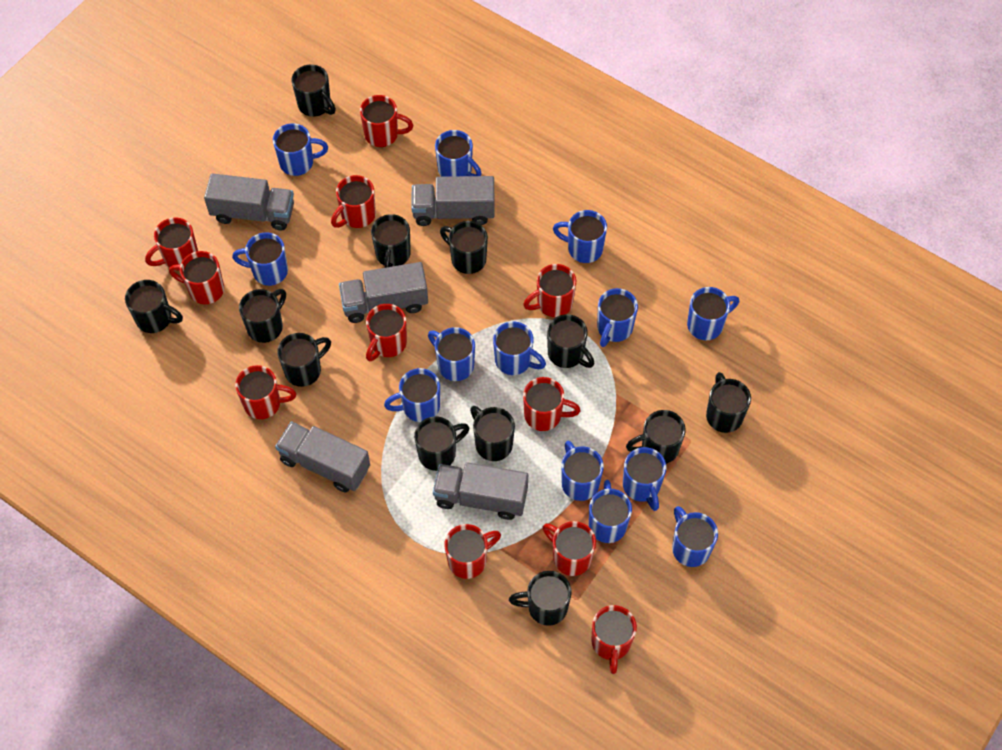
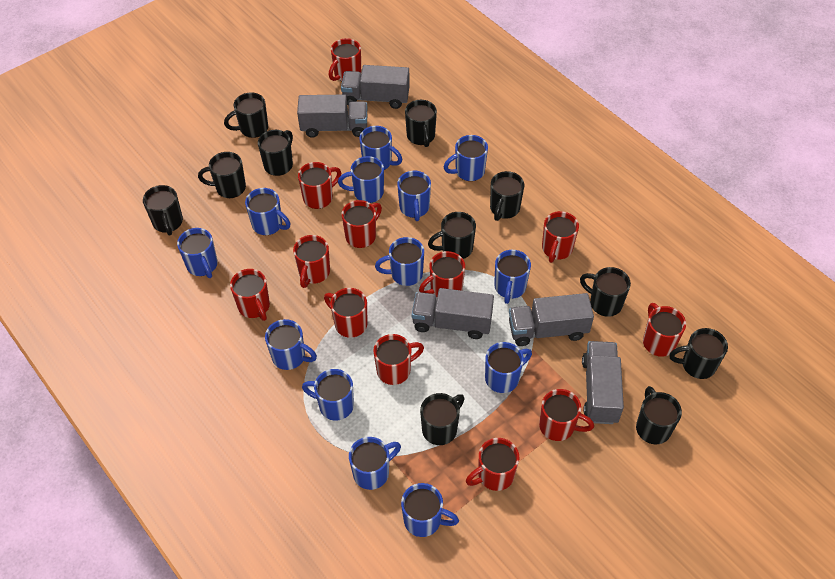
black mug: [125,280,183,333] [239,289,286,343] [277,333,331,387] [291,65,336,117] [371,214,411,268] [414,416,469,471] [440,221,488,274] [470,406,515,461] [509,571,572,626] [547,314,594,368] [626,410,686,464] [706,372,751,433] = 12 -> [143,185,183,236] [198,152,246,198] [224,92,268,138] [258,130,293,176] [405,100,437,147] [420,393,465,445] [428,212,476,259] [490,171,524,221] [580,267,631,317] [636,386,682,444] [669,328,728,379] = 11
red mug: [145,217,198,271] [169,251,224,304] [235,365,296,419] [331,175,376,228] [360,95,413,147] [366,304,407,361] [444,524,501,579] [523,264,576,317] [523,377,581,431] [542,521,596,576] [591,605,637,674] = 11 -> [230,269,270,321] [293,235,330,288] [298,162,341,209] [324,288,367,338] [329,38,361,81] [342,200,382,248] [373,334,424,385] [419,251,465,297] [466,438,519,491] [539,389,594,441] [542,211,579,263] [643,303,686,357] = 12

